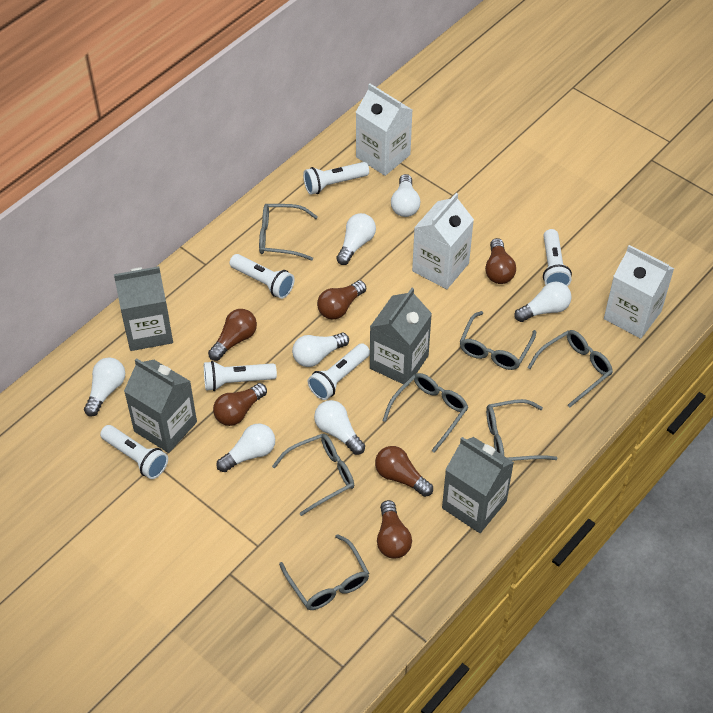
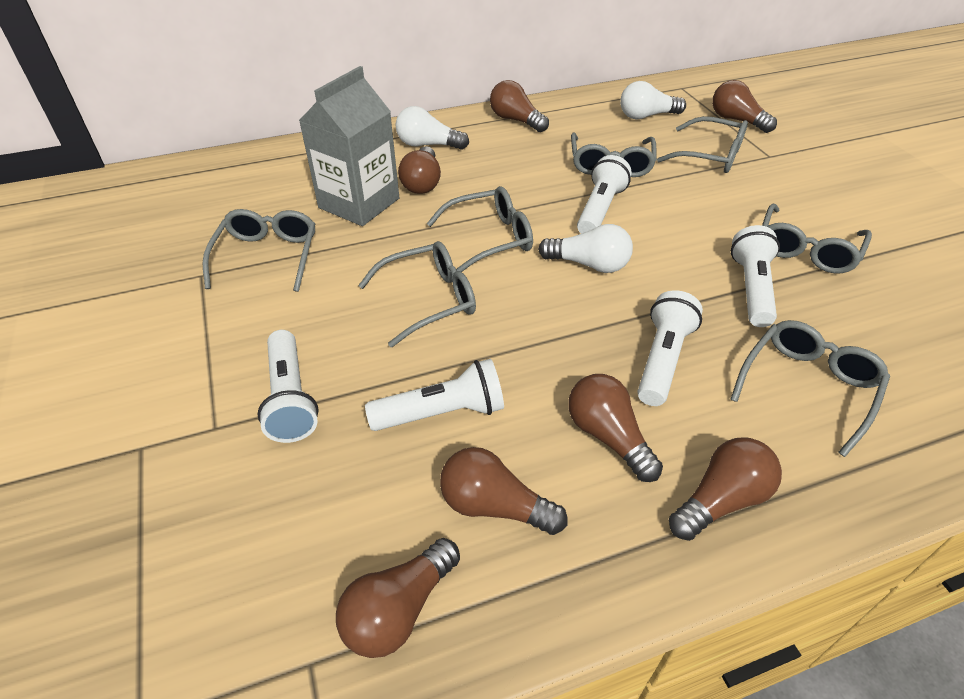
brown light bulb: [208,309,257,361] [213,383,267,426] [317,280,366,320] [375,446,433,497] [377,500,412,558] [485,238,516,284] = 6 -> [336,538,460,658] [398,146,441,194] [440,447,568,535] [490,80,549,132] [568,374,663,482] [669,437,782,541] [712,80,777,133] = 7
grey carton: [114,266,173,351] [124,358,197,453] [370,288,432,385] [442,437,514,533] = 4 -> [299,66,400,226] = 1
white carton: [356,83,412,176] [412,193,474,289] [604,245,674,339] = 3 -> none = 0
white flashlight: [100,425,168,479] [204,361,277,391] [230,254,294,299] [303,162,369,195] [308,343,370,400] [543,229,572,286] = 6 -> [258,330,319,443] [365,359,504,431] [577,155,632,234] [637,290,703,406] [731,225,780,327] = 5
white light bulb: [84,357,125,417] [216,424,275,472] [292,333,349,367] [314,400,365,455] [336,213,376,265] [391,174,420,217] [514,281,572,322] = 7 -> [396,106,469,150] [538,224,633,273] [620,81,686,120] = 3

